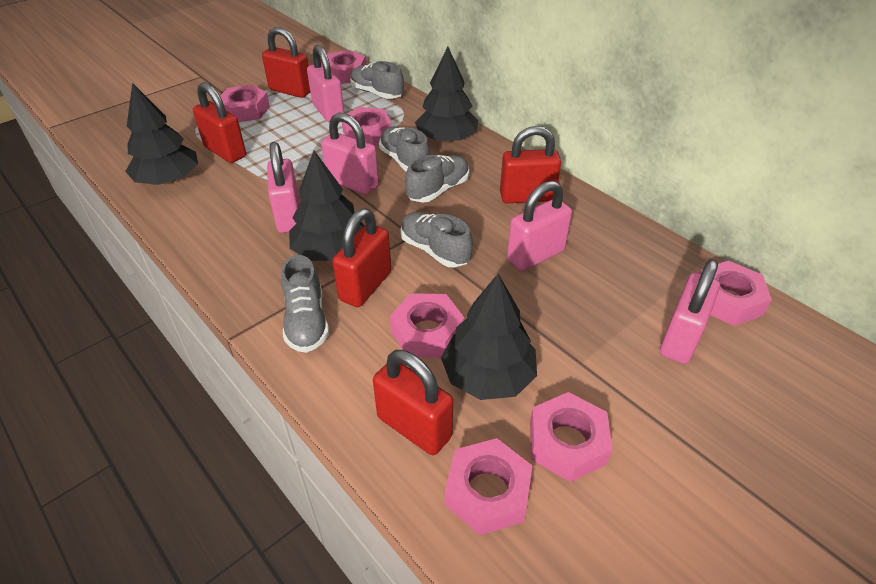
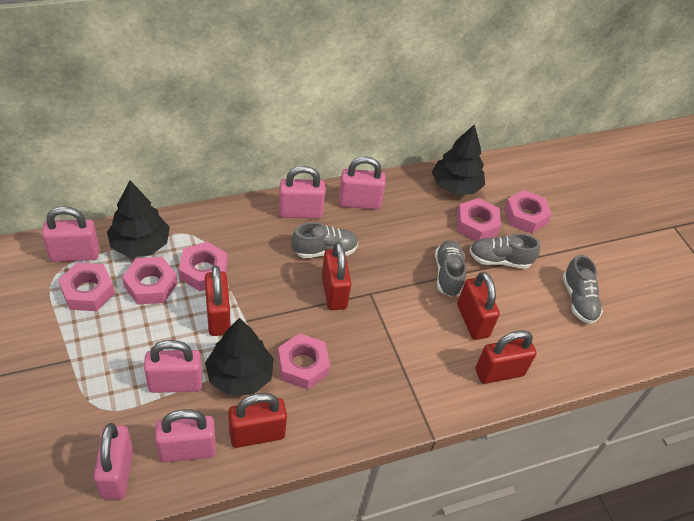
black tree: [125,83,198,185] [289,151,364,261] [415,47,478,143] [441,274,537,400] = 4 -> [107,181,170,257] [205,318,274,396] [432,124,485,195] = 3
grey shoe: [281,255,329,353] [350,61,404,99] [379,127,430,172] [400,212,473,268] [405,155,469,203] = 5 -> [291,222,359,258] [435,240,466,297] [469,233,540,269] [563,254,603,324] = 4
pink nut: [220,84,270,122] [327,50,366,84] [342,107,391,146] [390,293,464,358] [445,438,532,535] [530,392,613,482] [699,261,772,326] = 7 -> [58,263,115,311] [122,257,177,305] [179,242,228,291] [278,333,330,390] [456,198,501,241] [504,190,552,233] = 6
pink padlock: [267,142,300,233] [307,45,344,122] [321,113,379,195] [507,181,572,271] [660,259,720,364] = 5 -> [42,206,99,262] [94,423,133,500] [144,340,202,393] [155,409,216,462] [279,166,325,218] [339,156,386,210] = 6

